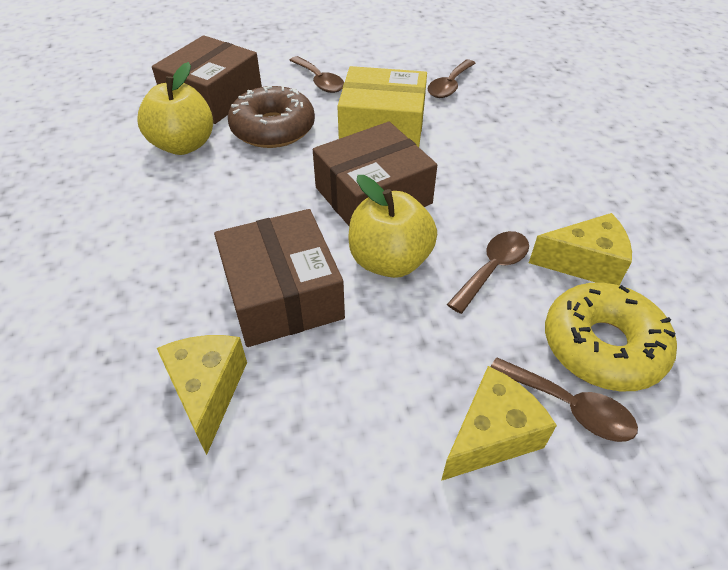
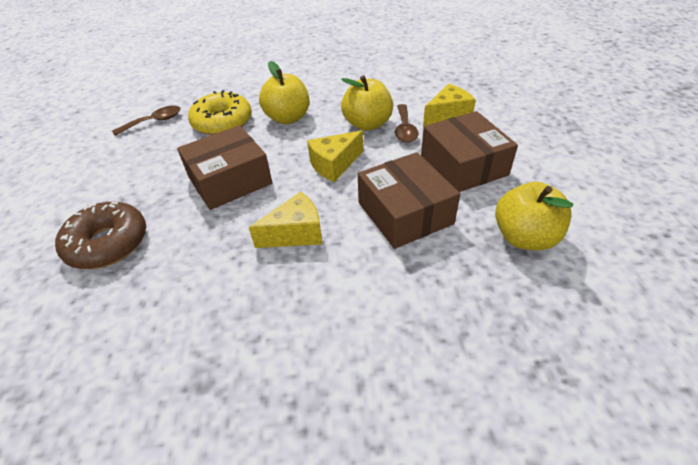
brown spoon: [289,56,344,93] [428,60,476,98] [447,231,529,314] [491,357,638,442] = 4 -> [112,106,180,136] [395,104,418,143] = 2
yellow apple: [137,62,213,155] [348,175,437,278] = 2 -> [259,61,309,124] [341,75,393,131] [495,182,573,250] = 3
yellow box: [337,66,427,147] = 1 -> none = 0

